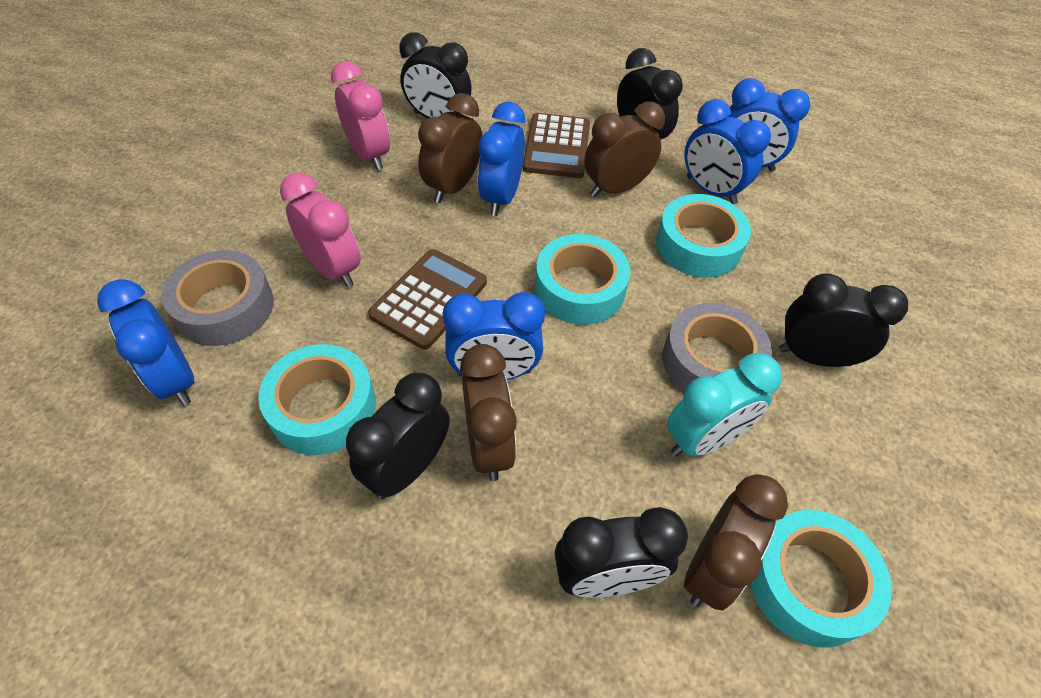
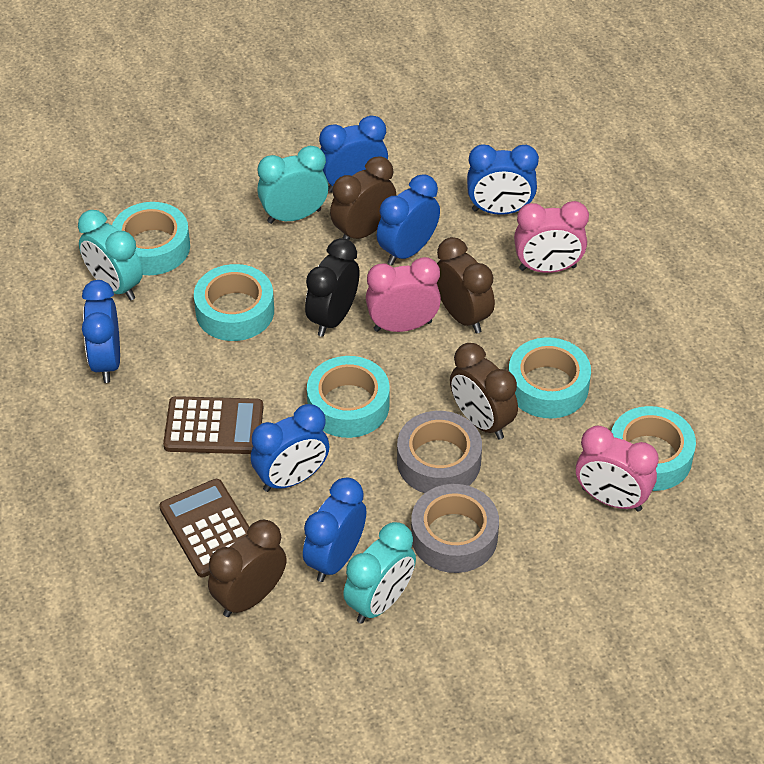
black clock: [346,372,450,499] [399,32,472,118] [555,507,688,598] [617,48,683,140] [779,273,908,367] = 5 -> [305,238,360,337] = 1
blue clock: [97,279,195,406] [443,292,545,380] [478,102,525,216] [685,99,771,204] [729,78,810,172] = 5 -> [82,280,120,383] [251,404,329,492] [303,478,366,582] [319,115,388,193] [377,174,440,265] [467,144,539,215] = 6
pink clock: [280,172,360,288] [331,61,390,170] = 2 -> [366,257,441,332] [514,201,589,273] [576,426,659,512] = 3
turquoise clock: [667,353,782,457] = 1 -> [78,210,143,301] [257,146,328,224] [343,522,416,623] = 3
turquoise tape: [258,344,376,455] [535,234,630,325] [656,194,751,278] [750,510,892,648] = 4 -> [112,202,190,275] [194,264,274,341] [307,356,390,438] [509,337,591,418] [611,406,696,491] = 5

